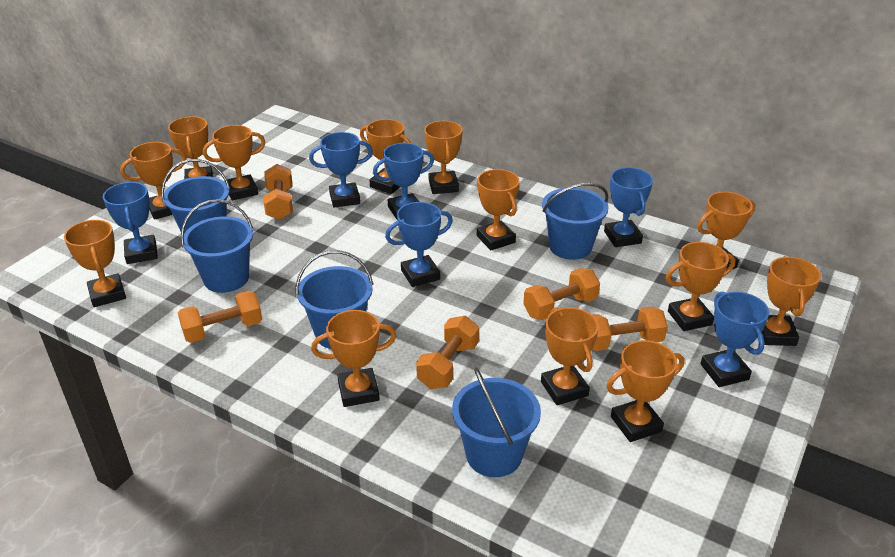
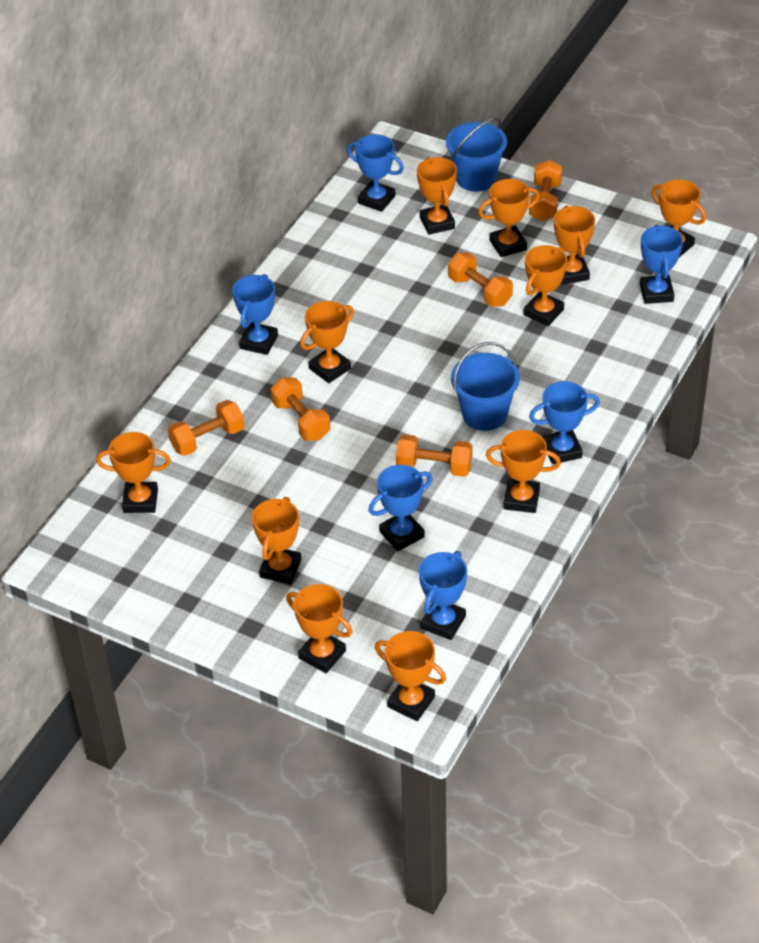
blue bucket: [161,159,230,233] [181,199,253,293] [295,250,373,349] [452,368,541,477] [542,183,609,260] = 5 -> [446,117,507,192] [451,342,520,431] = 2
orange trophy: [64,220,126,307] [120,142,186,220] [168,116,213,179] [203,125,265,200] [311,310,396,407] [360,119,412,194] [424,121,463,194] [477,169,520,250] [541,307,599,405] [606,340,684,442] [666,242,736,331] [697,192,755,269] [762,256,821,346] = 13 -> [96,432,171,513] [252,497,301,584] [286,584,353,673] [300,301,354,383] [375,631,446,721] [417,157,457,235] [478,179,540,257] [486,430,561,513] [523,245,567,326] [554,206,595,285] [651,179,706,257] = 11

